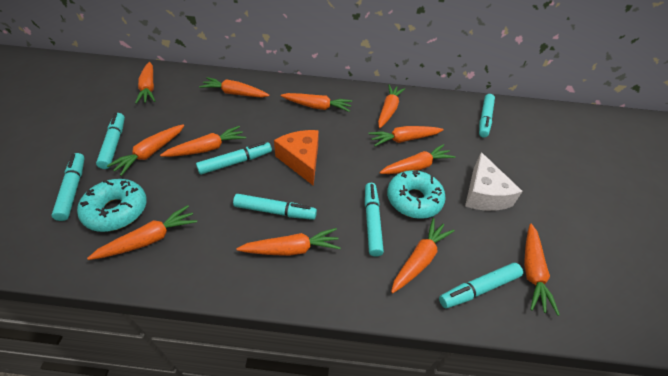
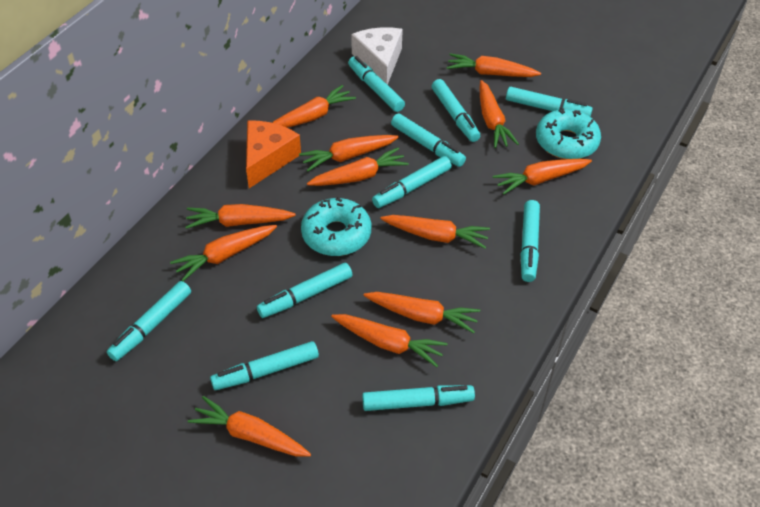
turquoise marker: [51,153,85,221] [96,113,125,169] [196,142,272,175] [233,194,317,220] [365,183,384,257] [439,263,523,308] [479,94,495,138] = 7 -> [107,281,191,361] [210,341,319,390] [257,263,352,318] [348,56,405,112] [362,385,475,411] [372,156,452,208] [391,114,466,167] [432,79,480,142] [506,87,593,117] [520,200,540,282] = 10

